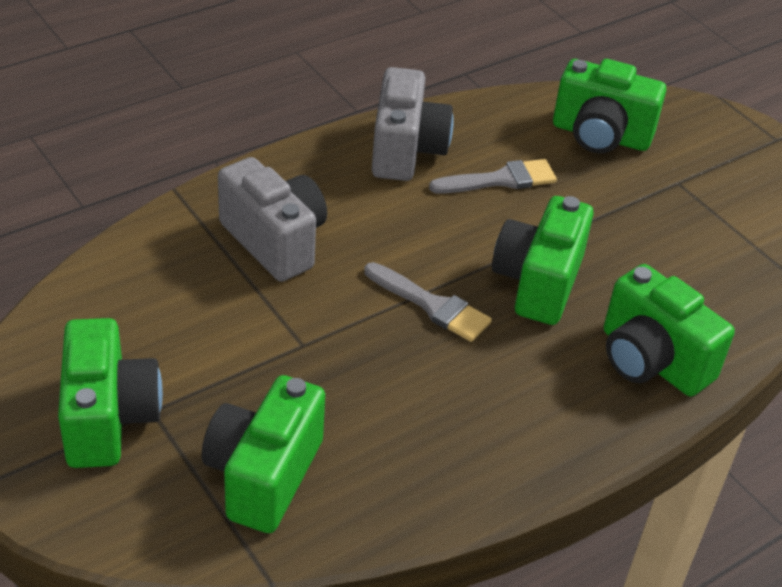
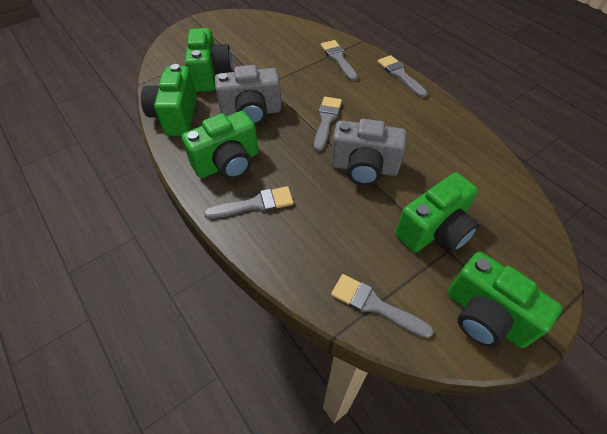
grey brush: [364,262,492,342] [429,159,557,194] = 2 -> [204,186,294,219] [314,97,342,151] [321,40,358,81] [331,274,434,338] [378,55,427,98] = 5

